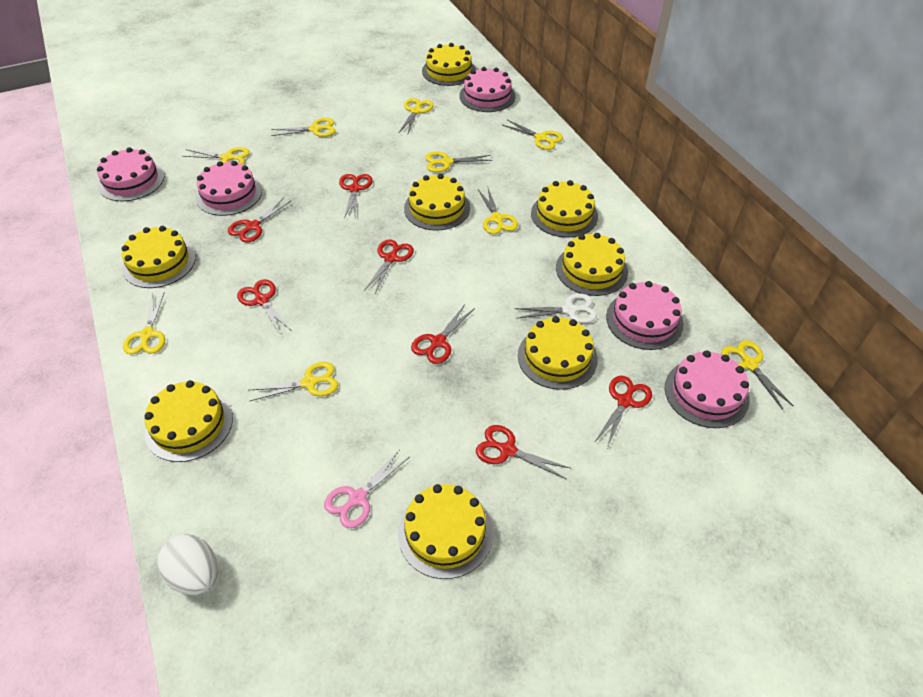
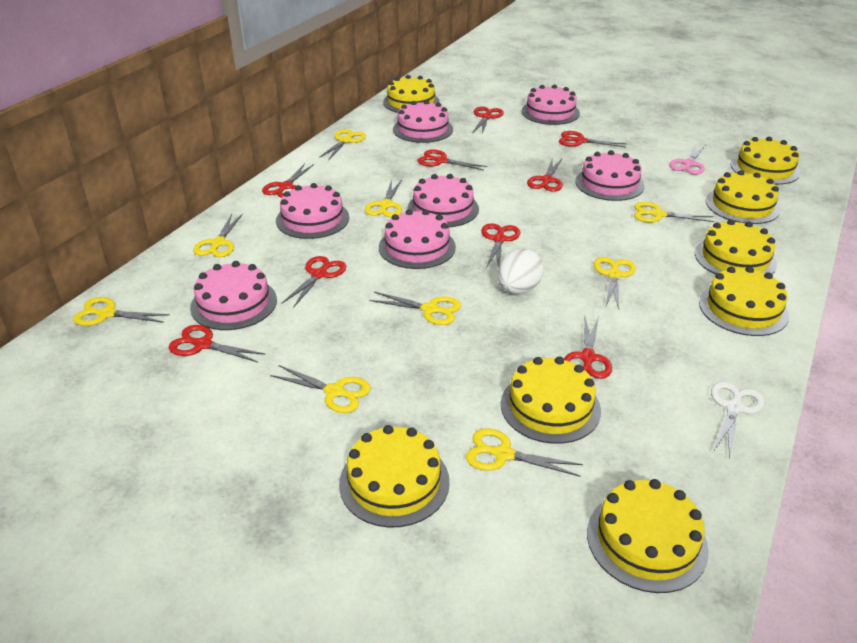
pink cake: [97,147,164,201] [196,161,262,216] [459,67,516,112] [606,281,684,350] [665,350,750,428] = 5 -> [190,261,277,330] [276,183,349,239] [379,209,456,269] [393,100,453,143] [408,174,479,227] [521,84,580,125] [575,150,645,201] = 7
red scissors: [228,198,291,243] [237,279,292,334] [339,174,373,219] [364,240,414,293] [411,304,475,364] [476,425,570,479] [595,376,652,448] = 7 -> [168,325,265,362] [262,164,314,198] [282,256,346,308] [418,150,488,171] [473,107,504,134] [481,223,520,269] [527,157,563,192] [559,131,627,147] [564,316,612,379] = 9

